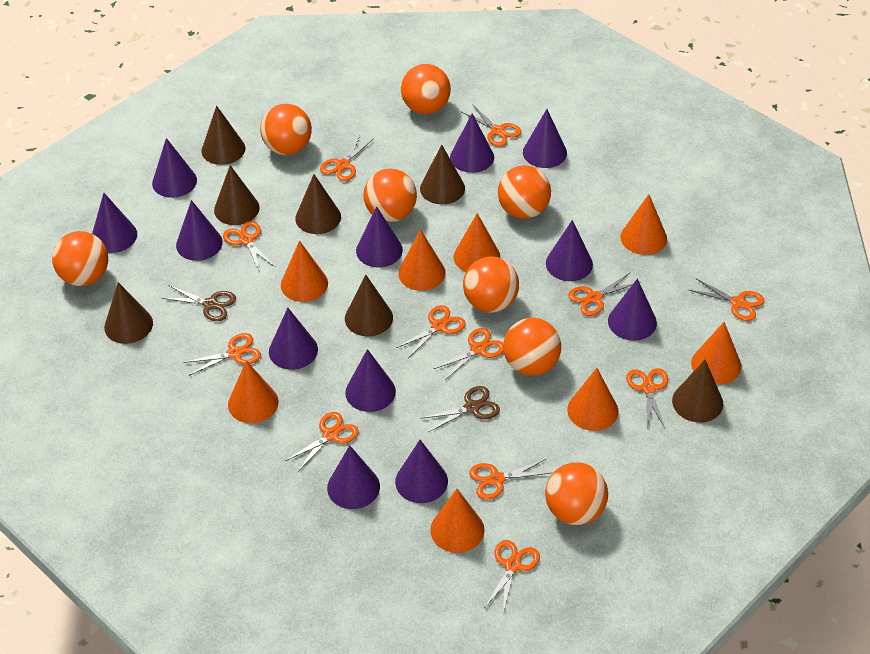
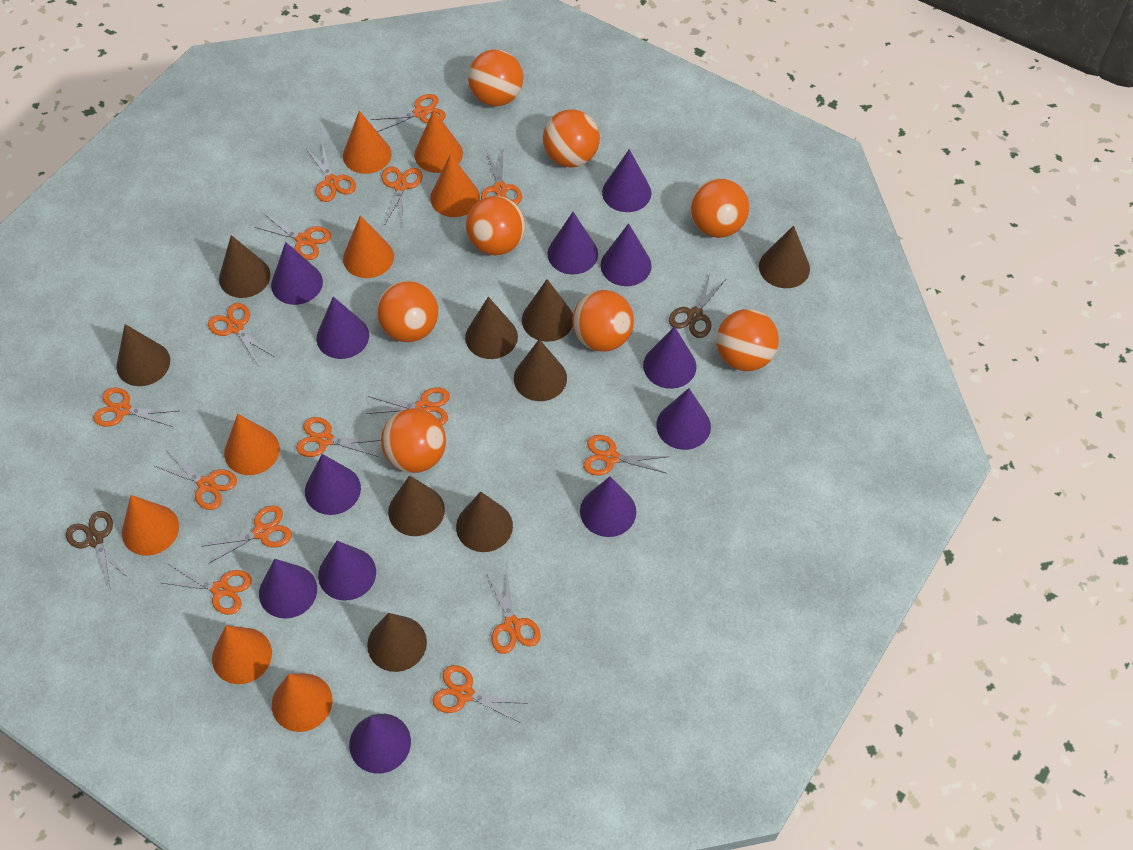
brown cone: [104,282,153,344] [202,106,245,165] [214,165,260,225] [295,174,341,234] [345,275,393,336] [420,145,465,204] [672,360,723,422] = 7 -> [117,324,170,386] [219,235,271,298] [367,613,427,672] [388,475,445,536] [456,491,513,552] [465,297,518,359] [514,339,567,401] [522,279,573,342] [759,225,810,288] = 9
orange scissors: [183,333,261,376] [223,221,275,272] [285,412,359,472] [320,135,373,181] [396,305,466,358] [434,328,504,380] [462,104,521,147] [469,459,550,500] [485,540,540,614] [568,273,640,316] [626,368,668,428] [689,278,764,321] = 12 -> [93,387,178,427] [155,450,237,510] [162,565,252,615] [203,505,292,564] [208,303,273,365] [255,214,331,260] [296,417,381,457] [307,143,356,202] [366,387,450,425] [370,94,446,132] [381,166,423,227] [432,665,528,722] [481,150,522,205] [487,569,541,654] [583,435,670,476] = 15

